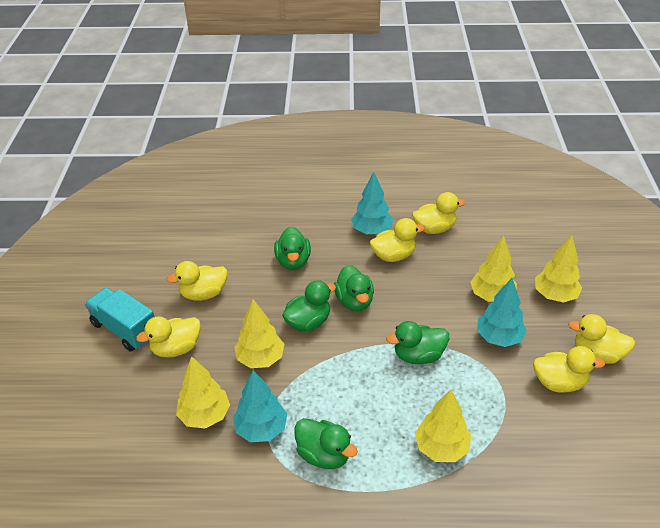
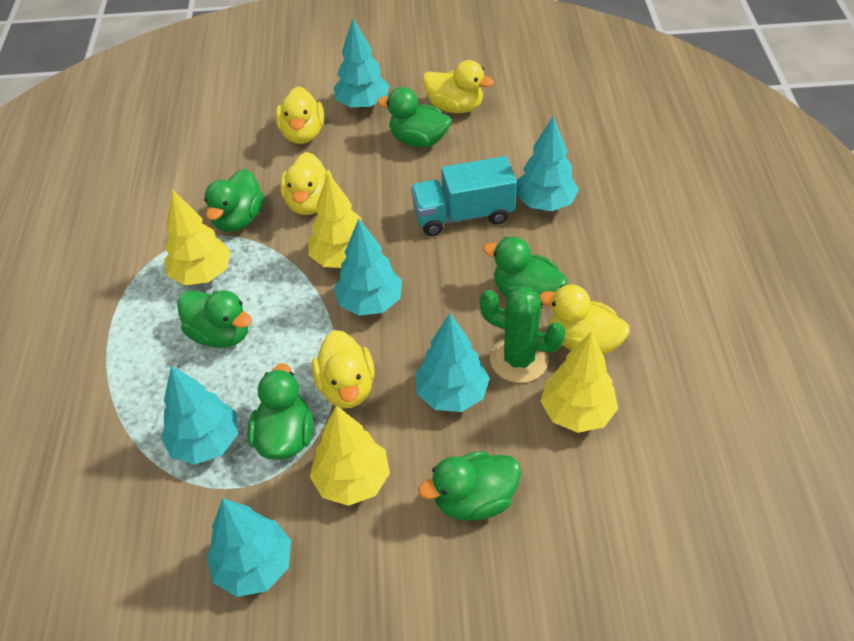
green cactus: none = 0 -> [480,287,566,383] = 1
green duck: [274,226,311,270] [282,281,336,332] [294,418,358,469] [334,265,374,311] [386,321,449,364] = 5 -> [177,290,252,348] [204,169,264,232] [247,363,313,460] [377,87,451,148] [418,451,521,521] [483,237,567,306] = 6
turquoise tree: [233,370,287,442] [351,172,393,235] [477,278,527,347] = 3 -> [161,366,238,465] [206,498,291,597] [334,18,389,109] [334,219,402,316] [415,314,490,412] [516,116,579,211] = 6
yellow duck: [136,316,201,358] [167,261,227,301] [370,218,425,262] [412,192,466,234] [533,346,605,393] [568,314,635,364] = 6 -> [276,86,324,144] [280,152,332,215] [312,330,375,408] [423,60,494,113] [540,285,630,355] = 5
yellow tree: [176,356,230,429] [234,299,284,368] [415,389,471,462] [470,235,517,302] [535,235,582,303] = 5 -> [164,190,231,285] [308,173,361,268] [310,406,390,506] [540,332,618,433] = 4

